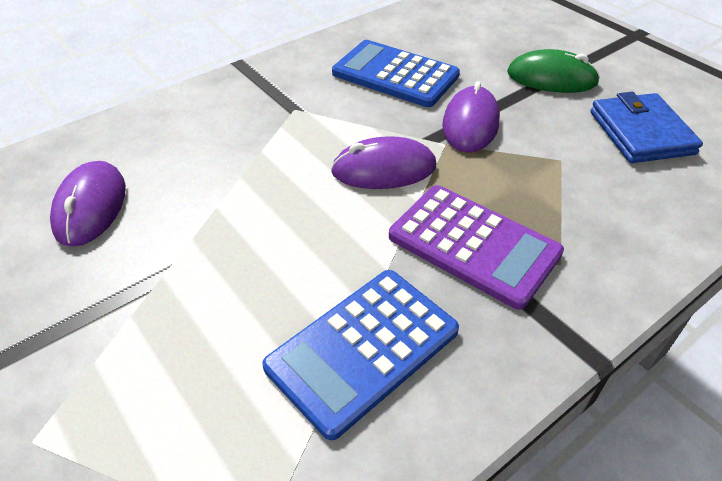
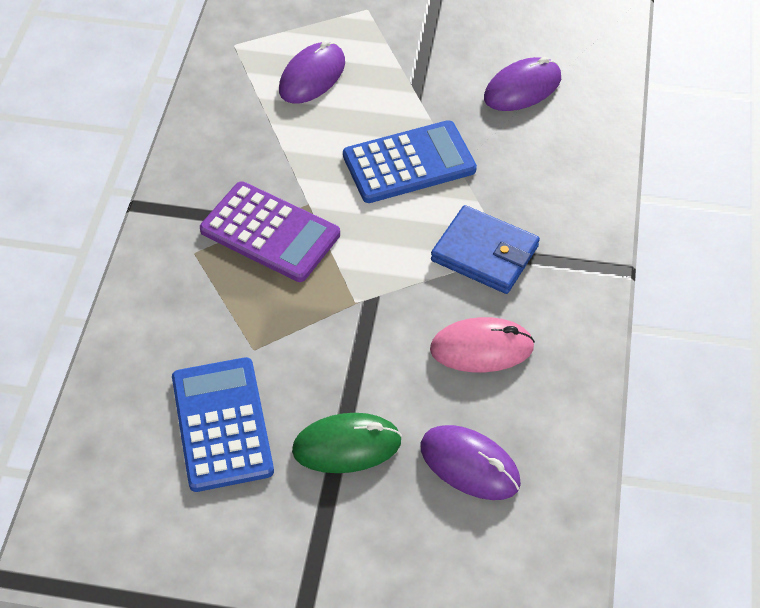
pink mouse: none = 0 -> [430,317,535,372] = 1

